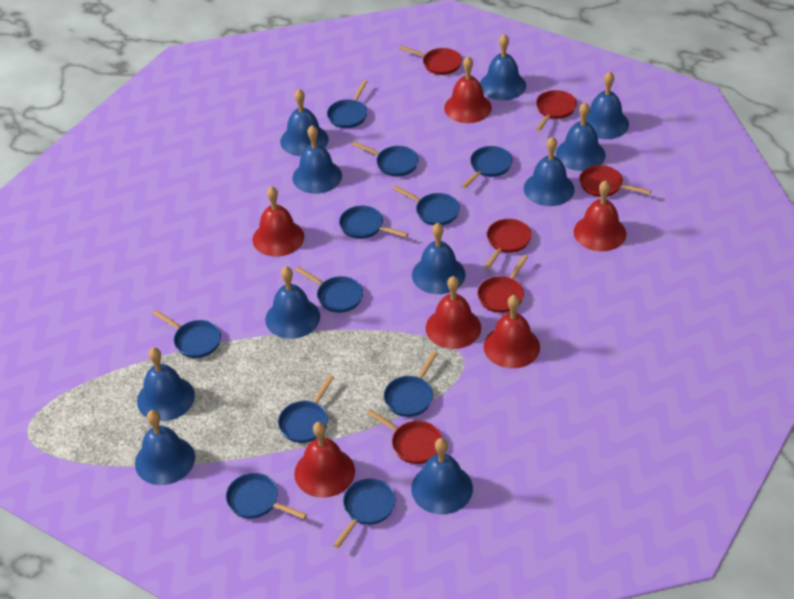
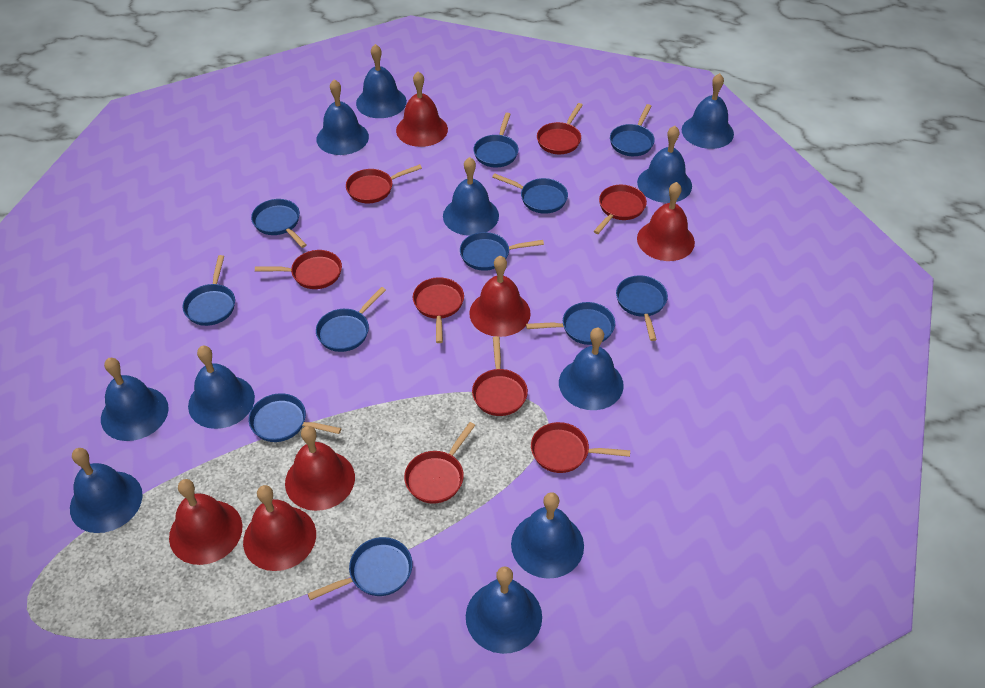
red pan: [367,409,442,464] [399,46,462,75] [477,255,528,313] [485,219,532,268] [536,90,577,131] [580,165,651,197] = 6 -> [255,250,342,289] [346,164,422,203] [404,422,475,504] [413,277,464,343] [472,336,528,416] [531,422,630,473] [537,103,583,154] [594,185,647,234] = 8

